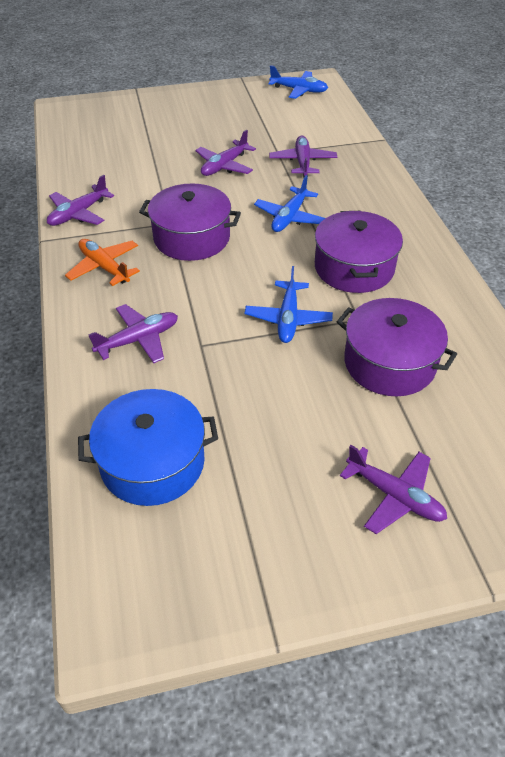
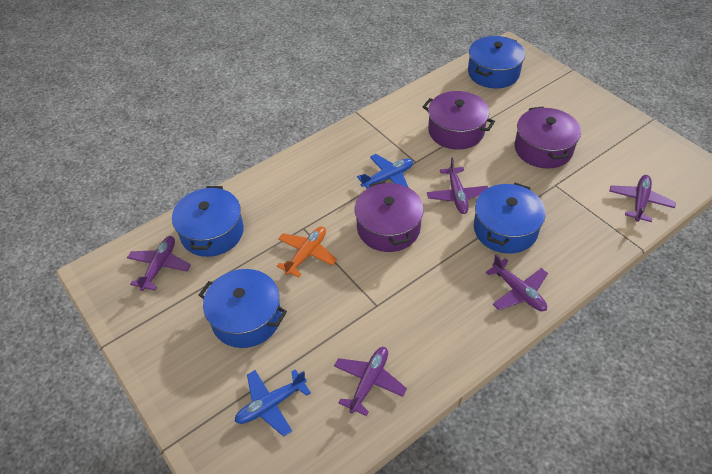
blue plane: [245,266,333,343] [254,175,325,232] [269,65,328,99] = 3 -> [235,369,311,437] [357,154,413,189] = 2
blue pot: [78,389,218,506] = 1 -> [172,186,244,257] [199,269,287,348] [468,36,525,88] [474,183,546,254] = 4

